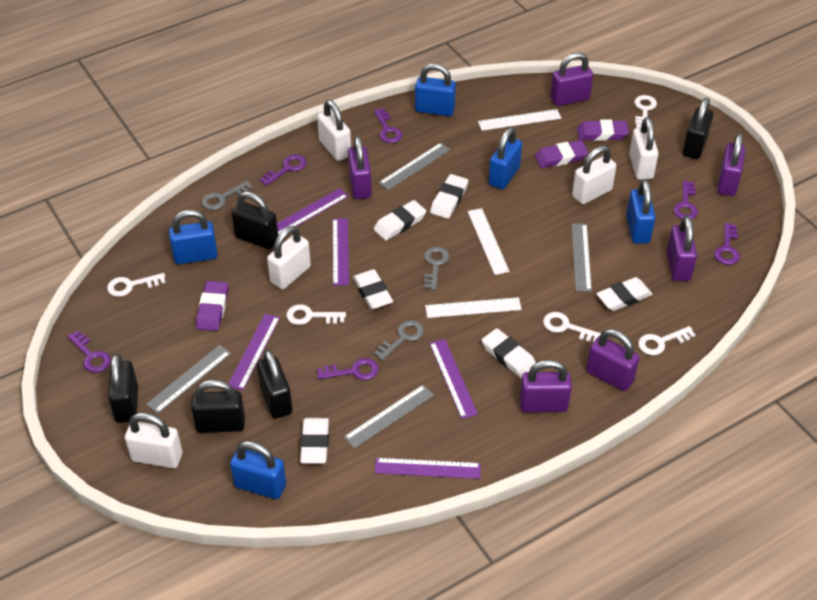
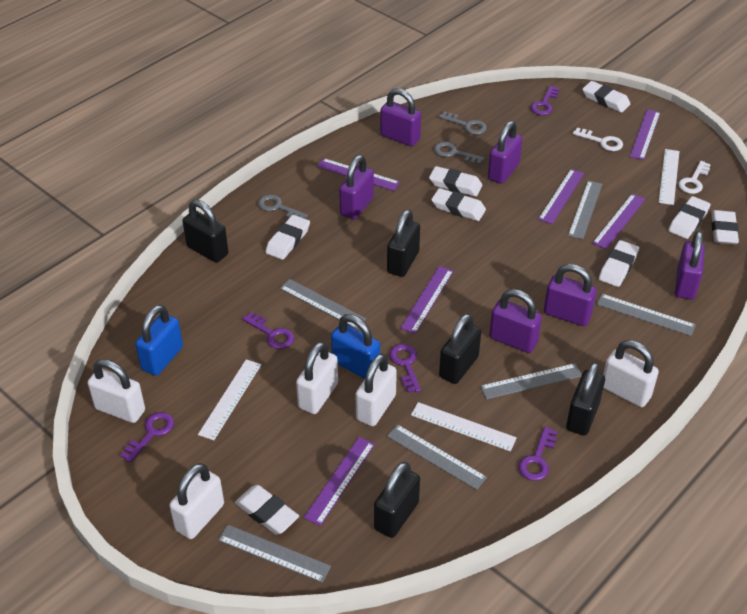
blue padlock: [169,210,218,264] [230,441,286,499] [415,64,456,116] [489,127,522,189] [626,179,655,244] = 5 -> [135,305,183,376] [331,314,380,379] = 2
grey ruler: [146,345,231,414] [344,385,434,449] [378,143,451,190] [571,223,592,292] = 4 -> [218,525,331,583] [280,279,366,329] [387,424,487,490] [480,363,582,399] [568,181,602,240] [596,294,696,336] = 6
purple eraser: [196,281,228,331] [535,140,589,168] [577,120,629,141] = 3 -> none = 0
purple key: [67,330,111,373] [260,154,307,186] [317,358,379,380] [374,108,402,143] [674,181,698,219] [714,223,740,265] = 6 -> [120,412,174,463] [242,312,294,349] [389,344,421,393] [518,427,557,481] [530,86,559,115] = 5
purple ruler: [228,313,280,391] [277,188,349,235] [333,218,349,286] [375,458,481,479] [429,339,478,419] = 5 -> [304,437,375,526] [317,158,400,191] [400,266,454,334] [538,169,584,224] [593,194,645,249] [630,109,661,160] = 6
white eraser: [300,418,329,464] [353,269,393,309] [374,200,426,240] [430,174,468,219] [482,328,536,378] [597,277,653,311] = 6 -> [235,485,299,534] [265,215,310,260] [429,166,482,196] [431,188,486,221] [582,81,630,113] [599,240,639,287] [668,196,711,239] [711,210,739,245] = 8
white key: [107,273,166,297] [286,304,346,325] [543,312,601,342] [634,95,657,128] [638,326,695,355] = 5 -> [572,128,623,151] [678,161,711,194] = 2

